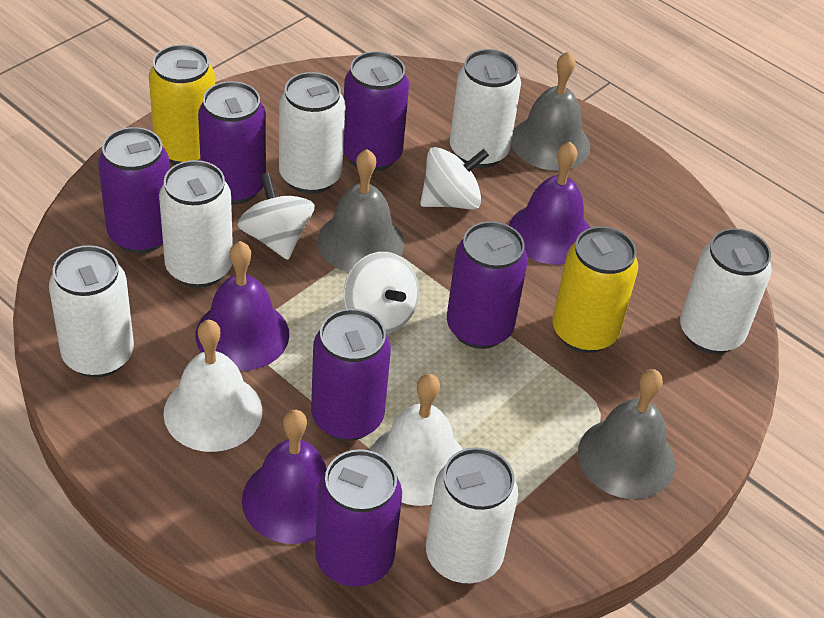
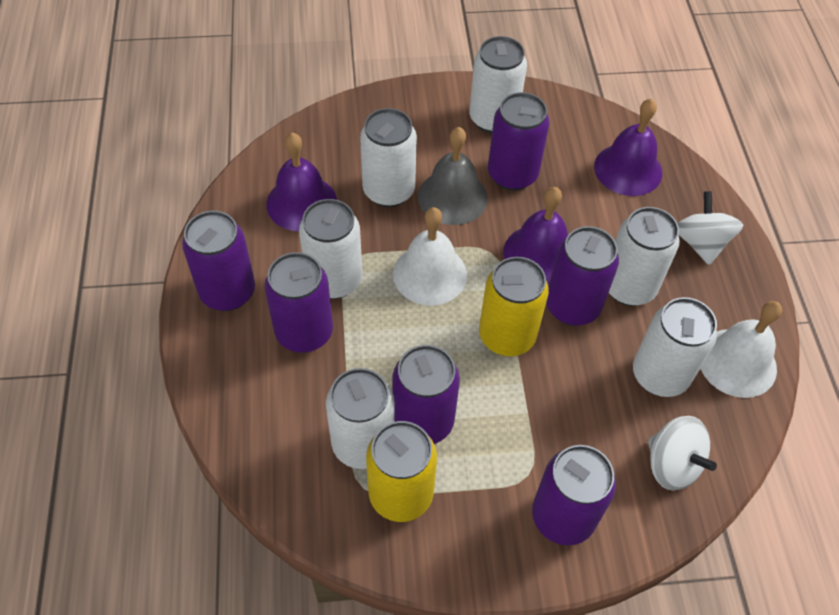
grey bell: [317,149,404,273] [511,51,590,171] [578,369,675,499] = 3 -> [418,127,488,225] = 1
white spinning top: [237,173,315,260] [344,252,419,334] [420,147,489,209] = 3 -> [648,416,717,490] [677,191,744,265] = 2

